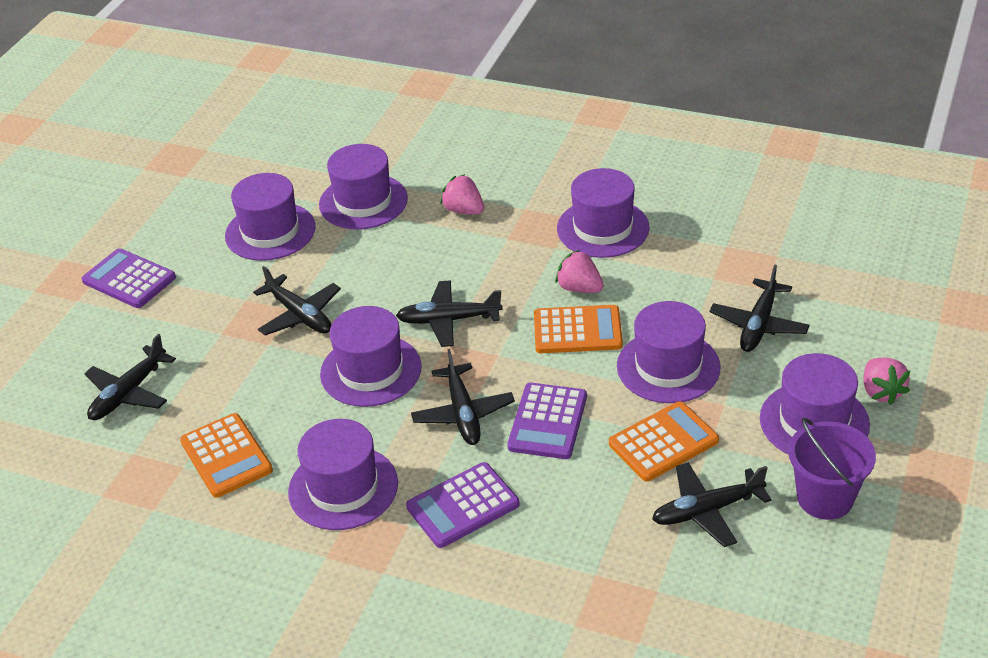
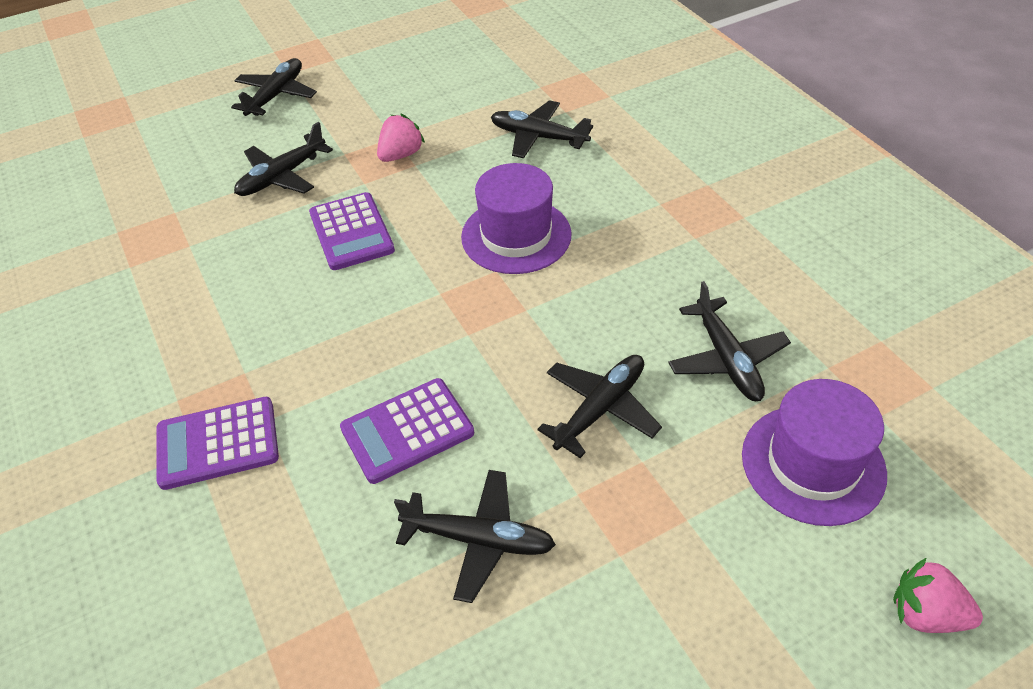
orange calculator: [180,413,273,498] [534,305,623,353] [609,401,719,481] = 3 -> none = 0
pink strawberry: [440,174,484,215] [555,250,604,293] [863,358,910,405] = 3 -> [377,114,425,162] [893,557,983,633] = 2
purple bucket: [788,417,876,520] = 1 -> none = 0
purple hat: [225,173,316,261] [288,419,398,530] [319,144,408,229] [320,306,422,407] [557,168,650,258] [617,301,721,403] [760,353,870,455] = 7 -> [461,163,572,274] [742,379,887,526] = 2

